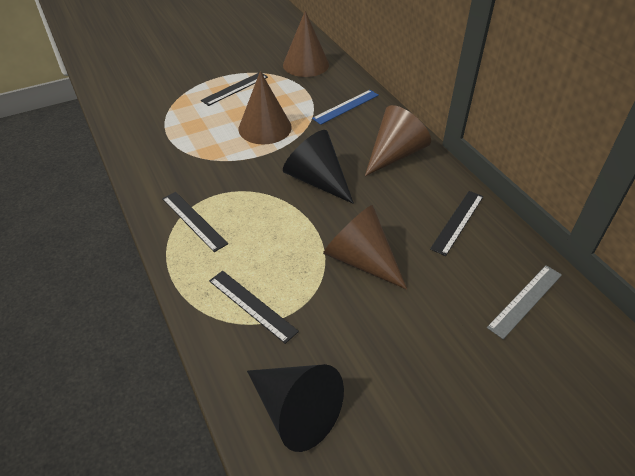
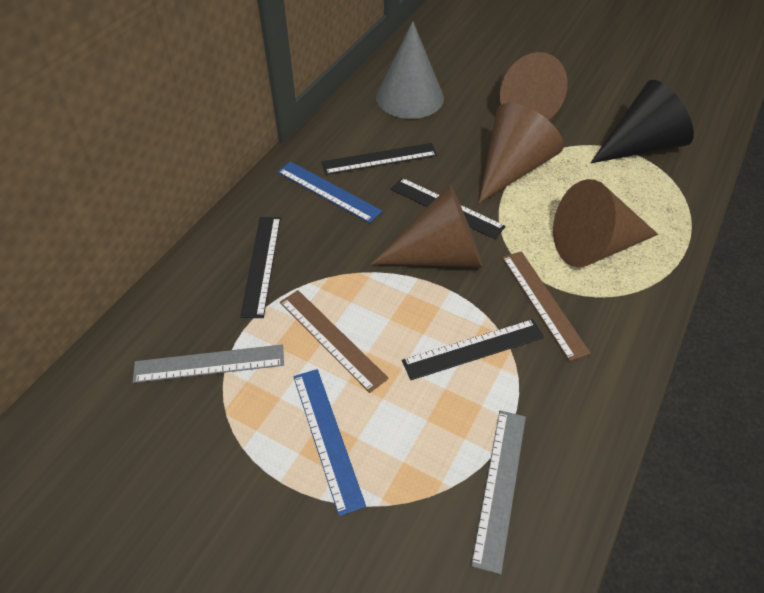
black cone: [247,364,344,452] [283,130,354,204] = 2 -> [591,80,694,163] = 1
blue ruler: [312,90,379,125] = 1 -> [278,161,382,223] [293,369,366,516] = 2
brown ruler: none = 0 -> [280,290,389,393] [502,251,591,361] = 2
grey cone: none = 0 -> [376,21,444,119] = 1
grey ruler: [487,265,562,339] = 1 -> [133,345,284,383] [471,410,526,574] = 2

